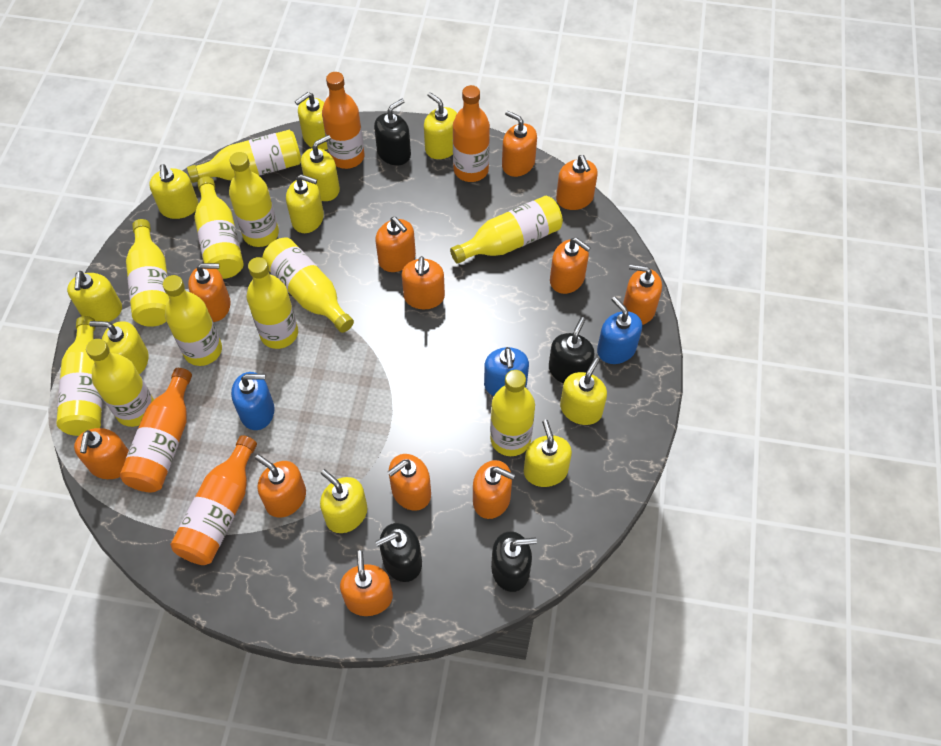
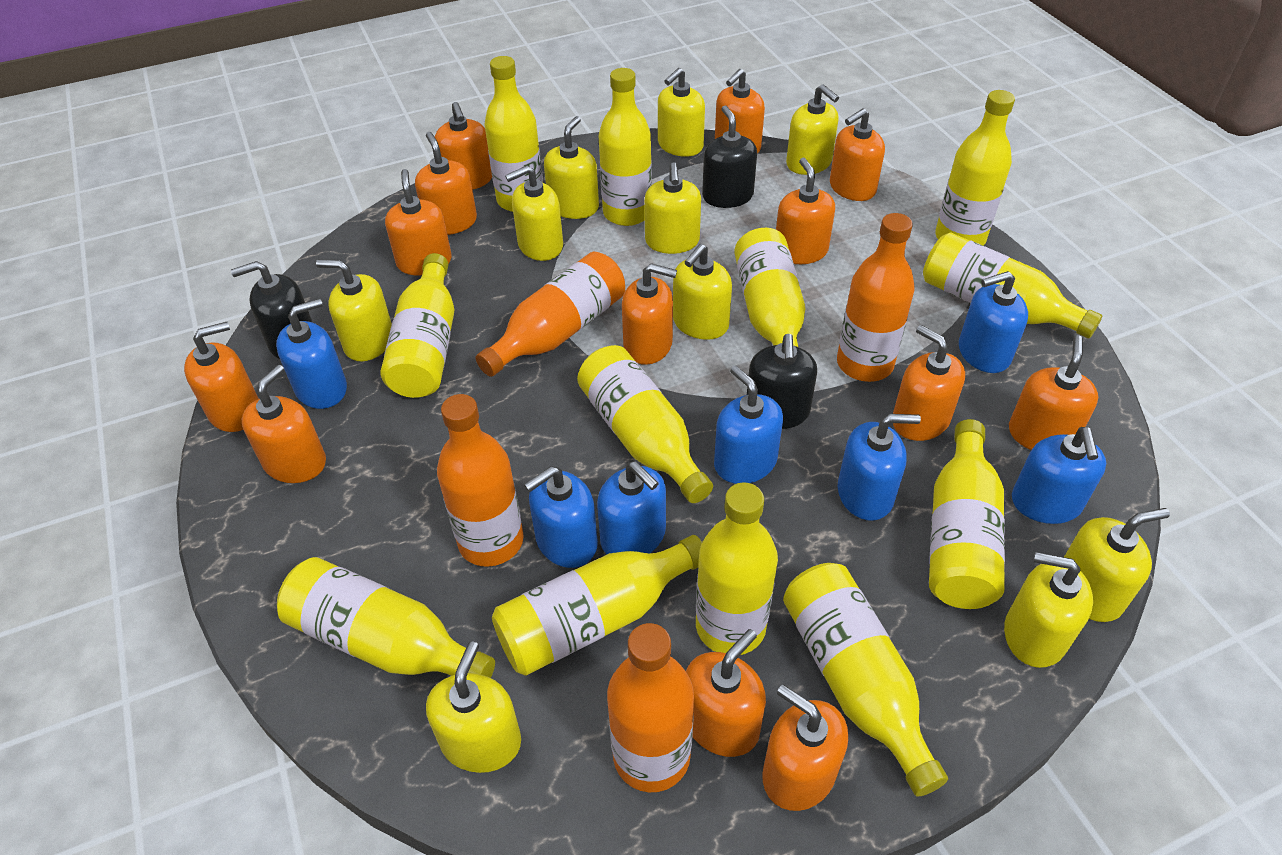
black soap dispenser: [374,99,411,166] [375,523,422,582] [491,531,537,592] [549,317,595,384] = 4 -> [231,261,313,359] [702,106,757,208] [747,334,817,429] = 3
blue soap dispenser: [231,372,275,430] [484,347,529,396] [597,297,642,364] = 3 -> [276,298,347,409] [524,466,598,568] [597,461,666,554] [714,365,783,484] [838,414,921,521] [959,271,1028,373] [1012,427,1106,524] = 7
orange soap dispenser: [74,428,129,479] [188,263,231,322] [255,454,306,517] [340,550,393,616] [376,217,416,272] [388,454,431,511] [402,256,445,309] [473,460,515,519] [502,110,537,177] [550,237,591,294] [556,155,598,210] [623,264,662,325] = 12 -> [184,322,259,432] [242,365,326,483] [385,169,452,276] [415,132,477,235] [435,102,492,190] [622,263,677,365] [686,629,766,757] [715,69,765,154] [762,685,848,811] [776,158,835,264] [830,108,885,201] [893,325,965,441] [1009,335,1098,450] = 13
yellow bottle: [56,316,103,436] [86,339,154,427] [126,219,169,327] [163,275,222,366] [187,130,301,183] [195,176,244,279] [229,152,279,247] [246,257,298,349] [262,237,354,333] [450,195,563,264] [490,370,535,456] = 11 -> [277,557,495,678] [381,253,454,398] [484,56,543,212] [492,535,702,676] [577,345,713,503] [599,68,652,226] [696,482,778,655] [734,228,806,347] [783,563,948,797] [923,232,1102,339] [929,419,1005,609] [935,90,1015,246] = 12

